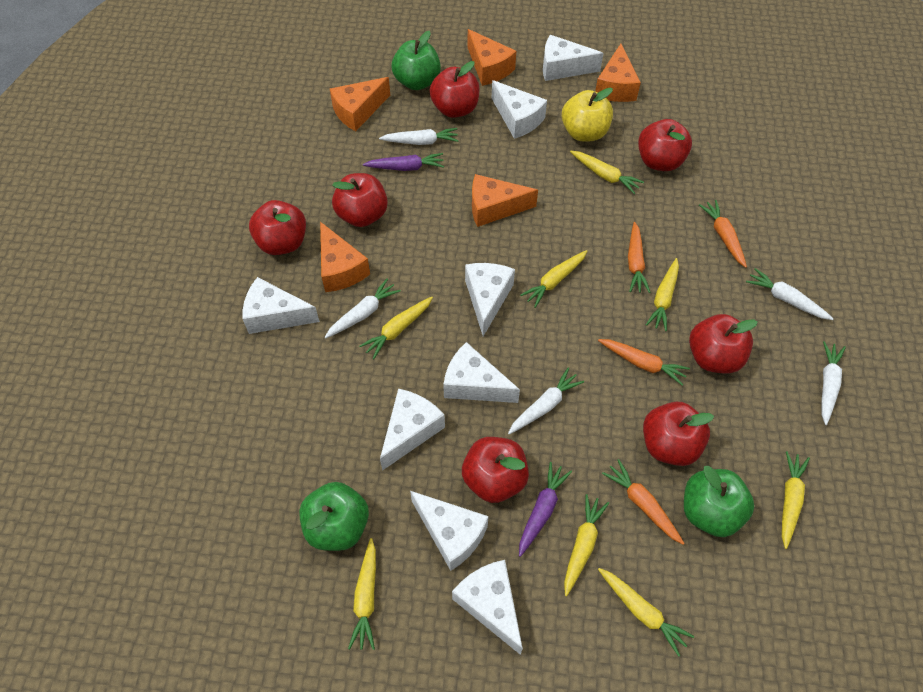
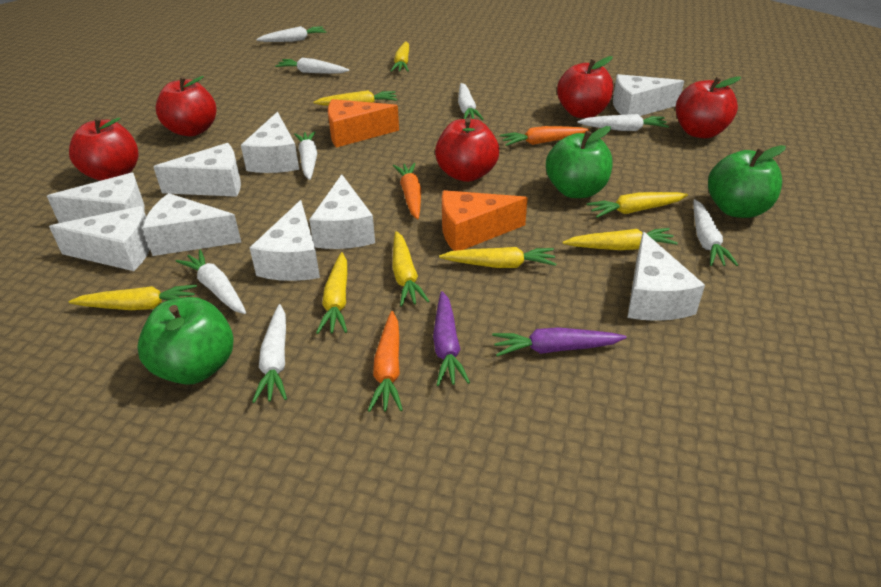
orange carrot: [598,339,690,386] [602,459,684,544] [628,222,651,293] [699,200,747,268] = 4 -> [368,311,403,412] [393,163,421,219] [500,126,589,146] = 3
orange cheese: [320,222,370,292] [330,77,390,131] [468,29,516,86] [472,174,538,227] [595,44,641,102] = 5 -> [328,99,399,148] [442,190,528,251] = 2
red apple: [249,200,306,255] [332,173,388,227] [430,61,480,118] [462,437,529,503] [638,119,692,171] [643,402,714,466] [689,314,758,374] = 7 -> [69,117,138,181] [156,76,216,137] [435,118,499,182] [557,56,614,118] [676,76,741,138] = 5
white carrot: [325,279,401,339] [379,128,459,145] [508,368,584,434] [746,268,834,320] [822,341,846,425] = 5 -> [176,250,246,314] [252,304,287,403] [256,26,327,42] [275,58,349,74] [294,131,317,180] [458,83,484,120] [577,114,669,131] [693,199,738,266] = 8
white cheese: [242,277,320,334] [380,389,445,471] [410,491,489,571] [443,342,520,403] [452,560,523,655] [465,263,515,336] [492,80,547,139] [543,35,604,81] = 8 -> [47,173,144,223] [49,206,150,271] [143,193,242,256] [154,143,241,197] [241,112,299,173] [249,200,320,281] [309,174,375,249] [613,74,684,116] [627,231,705,321] = 9
yellow apple: [562,88,613,141] = 1 -> none = 0

